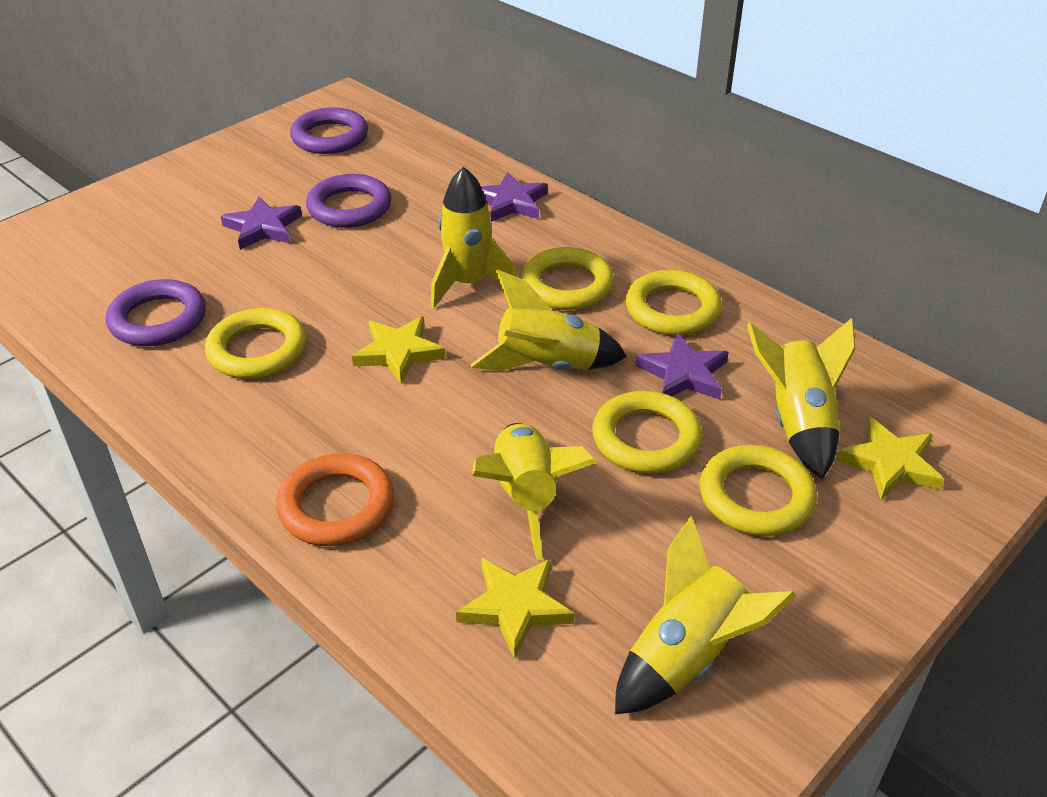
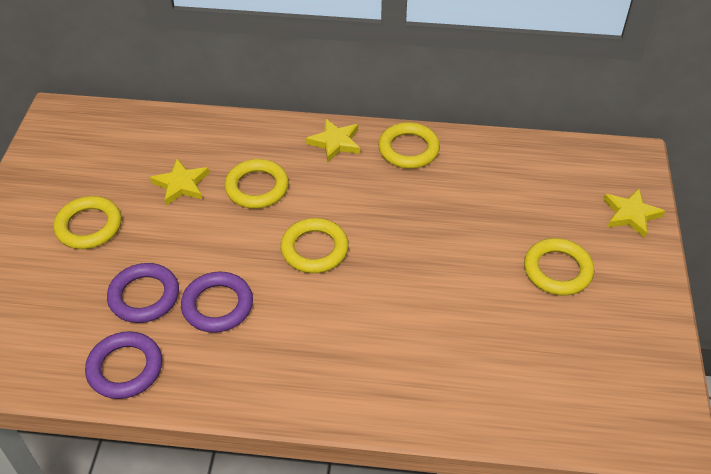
orange ring: [276,454,394,546] = 1 -> none = 0
purple star: [220,197,302,250] [481,172,548,222] [636,333,729,399] = 3 -> none = 0
yellow rocket: [430,167,517,309] [471,270,627,371] [472,423,596,560] [615,516,796,714] [747,318,855,479] = 5 -> none = 0

